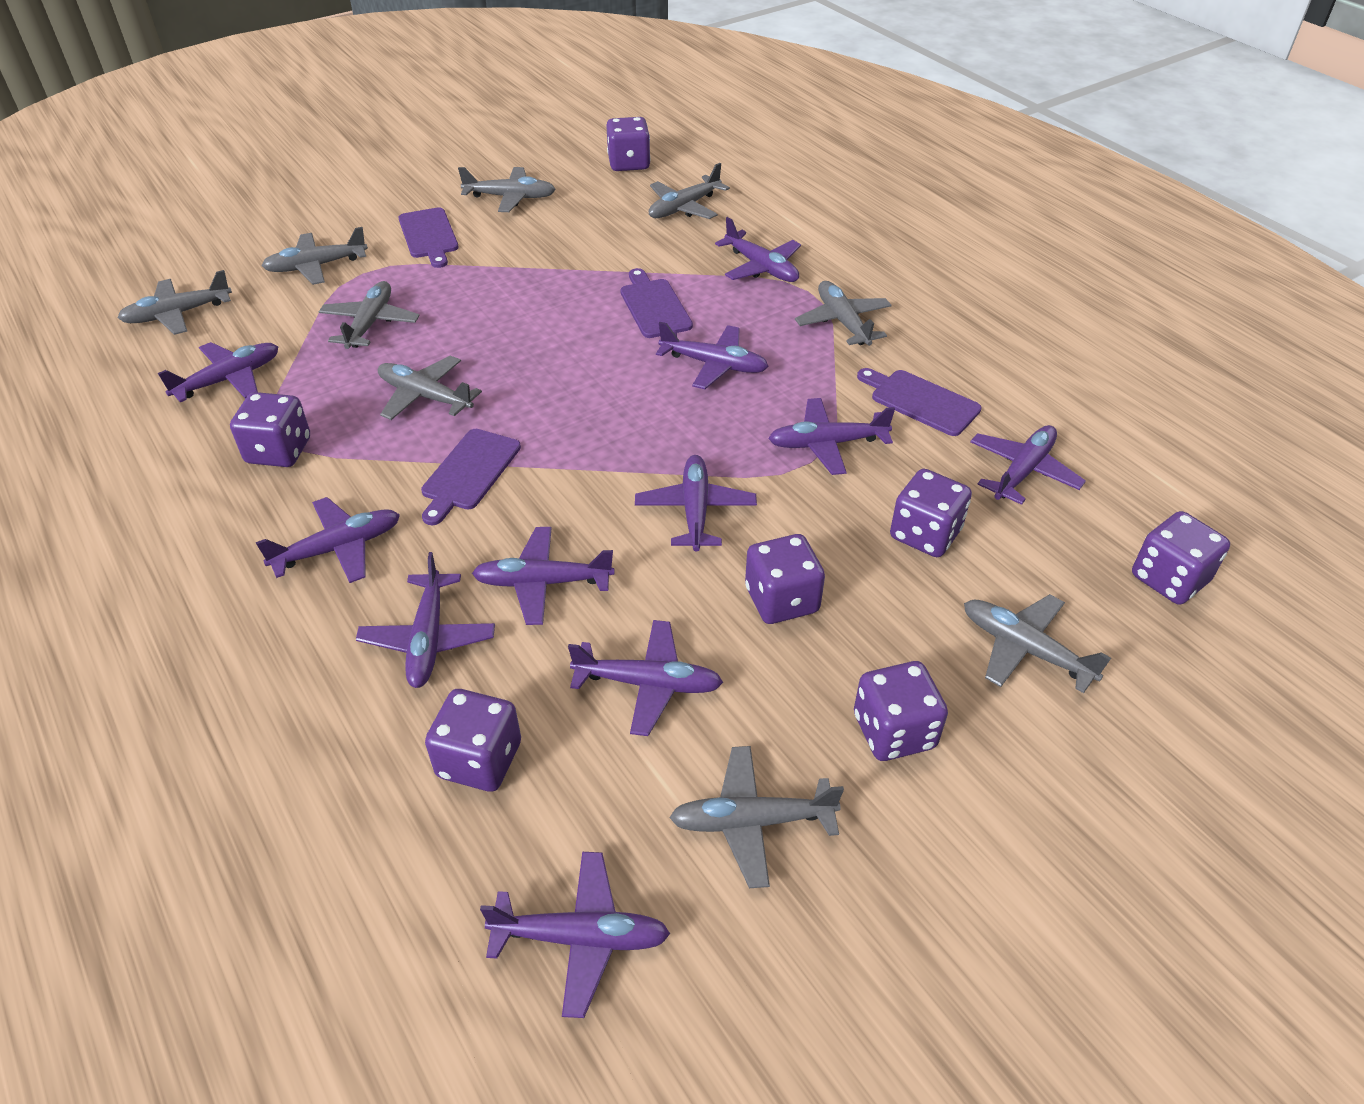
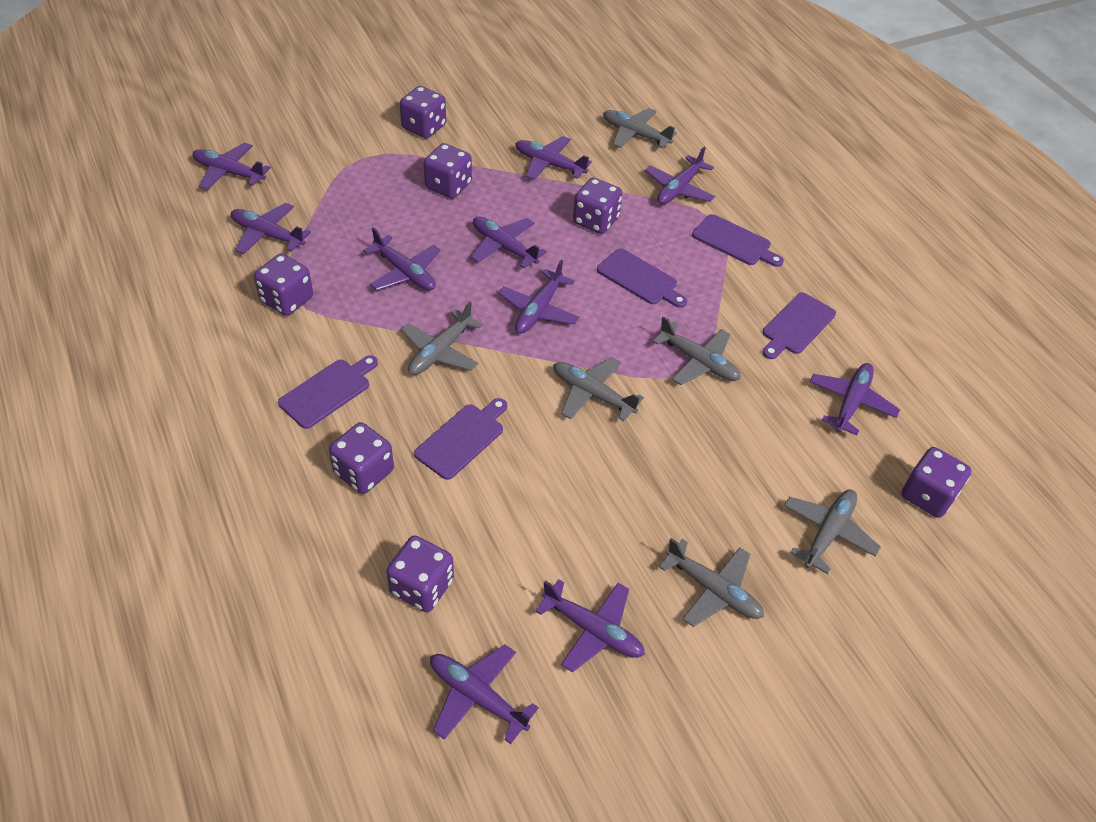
grey plane: [118,270,232,335] [262,227,368,285] [319,281,420,349] [378,355,482,420] [458,167,556,212] [649,163,730,219] [669,746,844,888] [795,281,892,346] [964,594,1111,693] = 9 -> [401,301,483,375] [553,357,644,421] [603,108,677,148] [653,316,741,385] [659,538,764,627] [784,489,881,574] = 6
purple cutting board: [399,207,459,268] [421,429,521,525] [620,268,693,338] [857,368,981,436] = 4 -> [278,355,378,429] [414,398,507,480] [597,248,687,308] [692,214,784,267] [763,293,836,359] = 5
purple plane: [158,342,278,402] [256,497,400,583] [356,552,495,688] [472,527,614,625] [480,852,670,1018] [568,620,723,736] [635,455,757,552] [656,322,769,389] [715,217,801,282] [768,398,895,475] [970,425,1086,505] = 11 -> [192,142,271,190] [231,203,311,254] [363,227,441,291] [430,645,539,744] [471,217,547,268] [498,259,579,334] [515,136,592,180] [535,579,645,672] [645,146,715,205] [810,363,900,435] = 10

